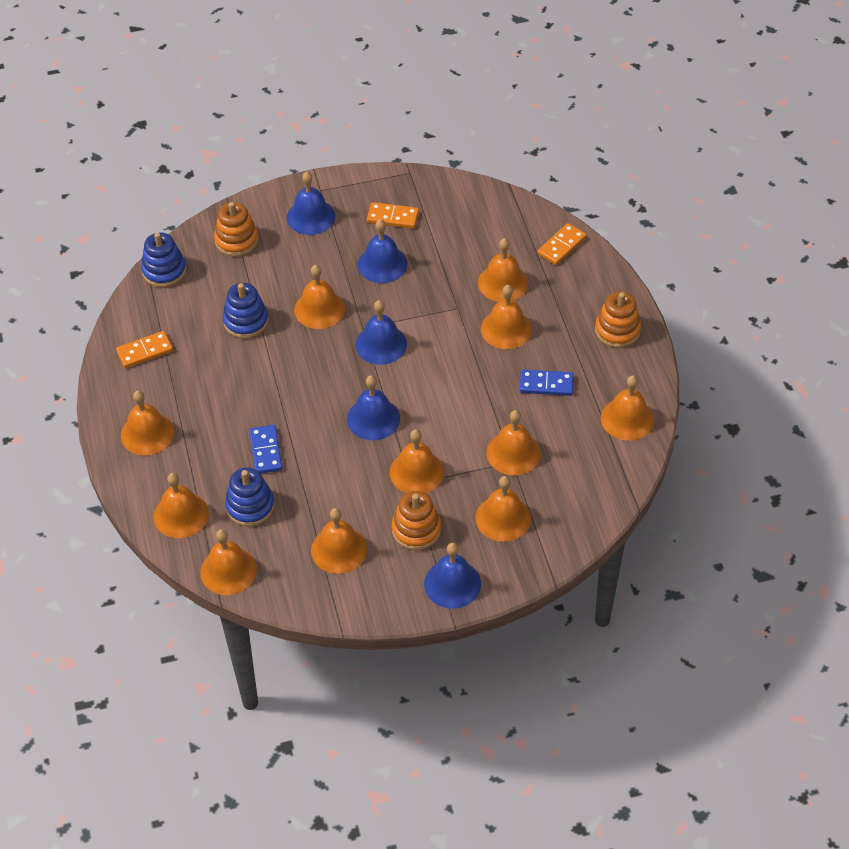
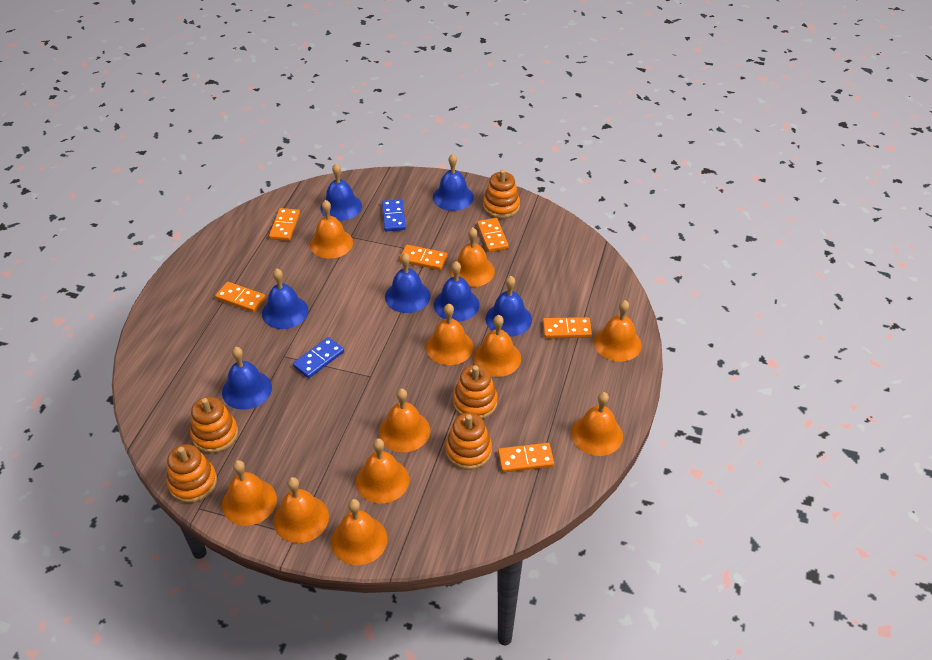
blue bell: [287,172,335,235] [347,375,400,440] [356,300,407,365] [358,219,407,283] [424,543,481,609] = 5 -> [222,347,272,410] [262,268,308,329] [320,163,362,221] [385,253,431,313] [433,154,474,211] [434,261,480,322] [485,276,532,337] = 7
blue stacking toy: [141,232,186,287] [223,283,269,339] [225,467,275,527] = 3 -> none = 0
orange domino: [116,331,173,368] [367,202,419,228] [538,223,586,265] = 3 -> [215,282,266,312] [269,208,300,241] [399,245,447,270] [477,218,509,252] [498,443,554,472] [543,317,592,338] = 6
orange stacking toy: [214,202,258,257] [392,491,441,550] [595,292,641,348] = 3 -> [167,444,217,503] [190,397,238,453] [445,413,492,470] [453,365,498,419] [483,170,520,218] = 5

